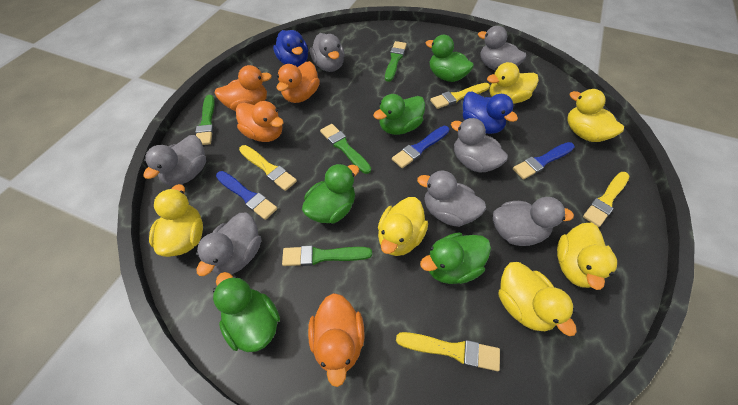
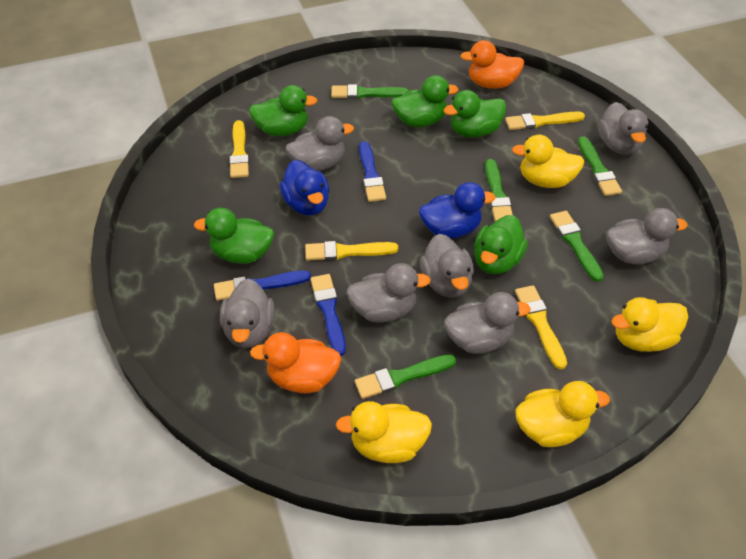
green brush: [195,95,215,145] [282,245,372,266] [320,124,371,174] [385,41,407,82] = 4 -> [331,84,409,99] [355,354,456,399] [485,159,513,222] [550,211,604,282] [578,136,622,196] = 5
orange duck: [215,65,272,111] [236,101,284,142] [277,61,320,103] [308,293,364,387] = 4 -> [250,332,341,393] [460,40,524,89] = 2
yellow duck: [149,184,203,257] [378,197,428,256] [487,62,539,104] [499,262,577,336] [557,223,617,290] [567,89,624,142] = 6 -> [336,401,432,463] [512,135,585,188] [515,381,610,447] [611,297,688,352] = 4

